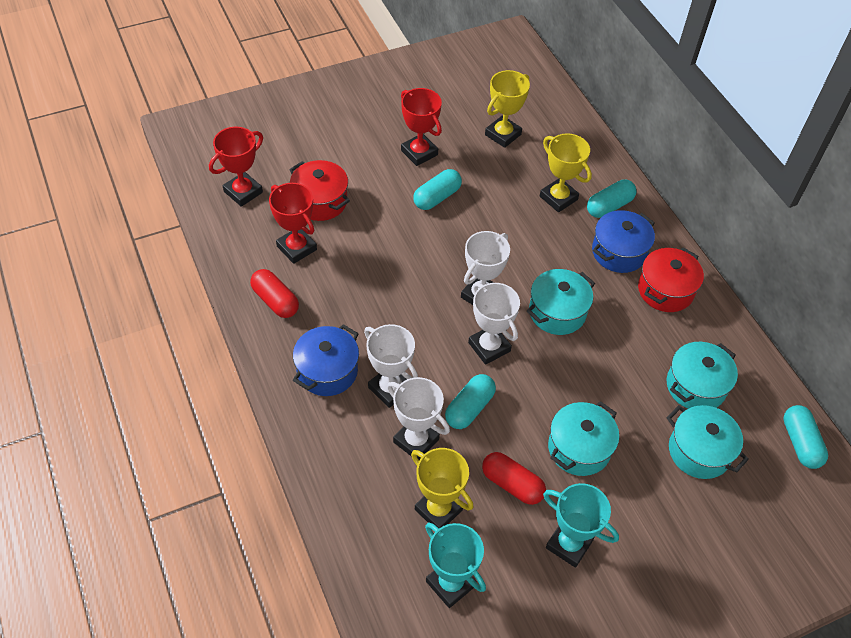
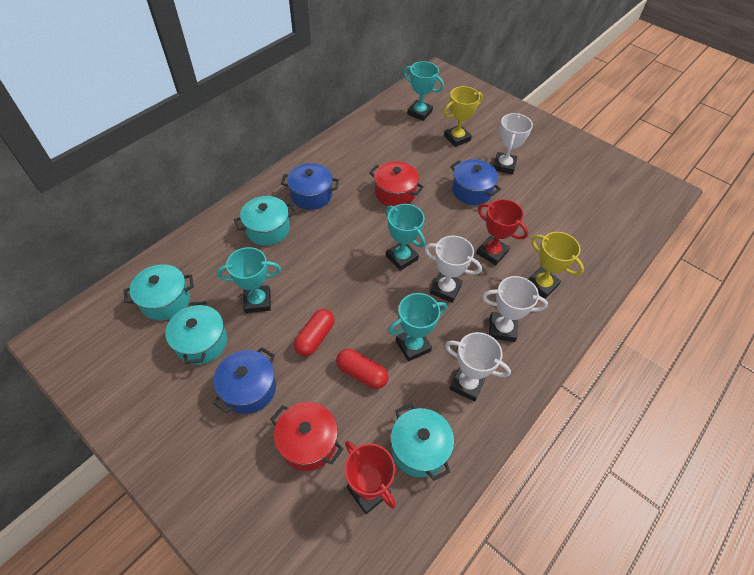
blue pot: [293,324,359,396] [592,210,655,273] = 2 -> [213,347,276,414] [281,163,339,210] [450,159,501,205] = 3
red trophy: [209,127,263,207] [269,183,317,264] [401,88,442,166] = 3 -> [345,441,396,514] [476,199,528,265] = 2
turquoise capsule: [413,169,462,210] [445,374,496,429] [587,179,636,218] [783,405,828,469] = 4 -> none = 0
turquoise trophy: [425,523,486,608] [543,483,619,568] = 2 -> [217,247,281,313] [386,204,425,271] [388,293,447,362] [403,61,444,121] = 4
yellow trophy: [411,448,474,528] [485,70,530,148] [540,133,592,212] = 3 -> [444,86,483,147] [528,232,584,299] = 2

